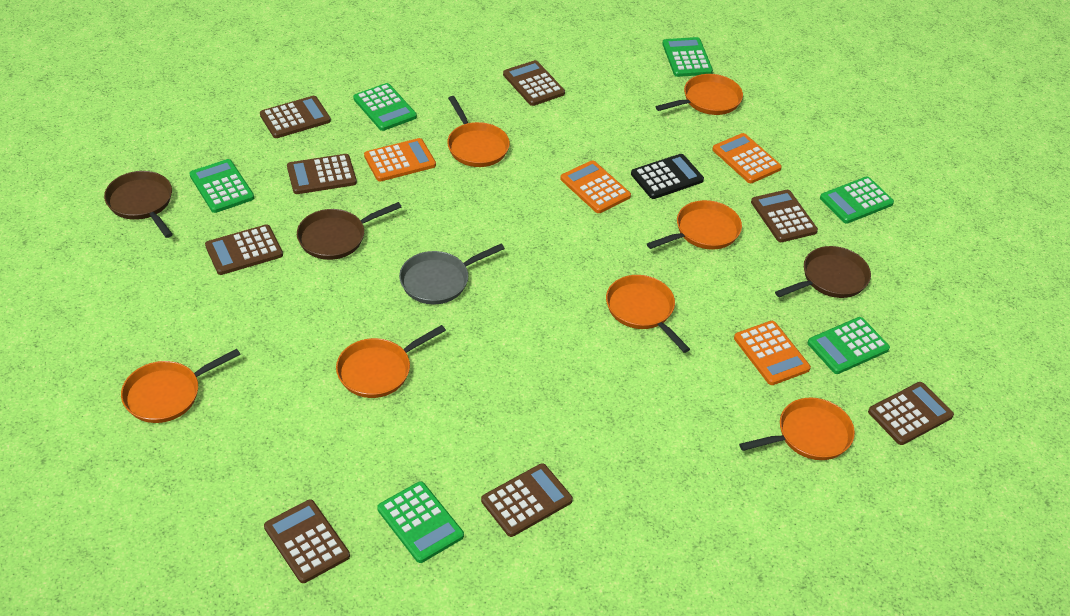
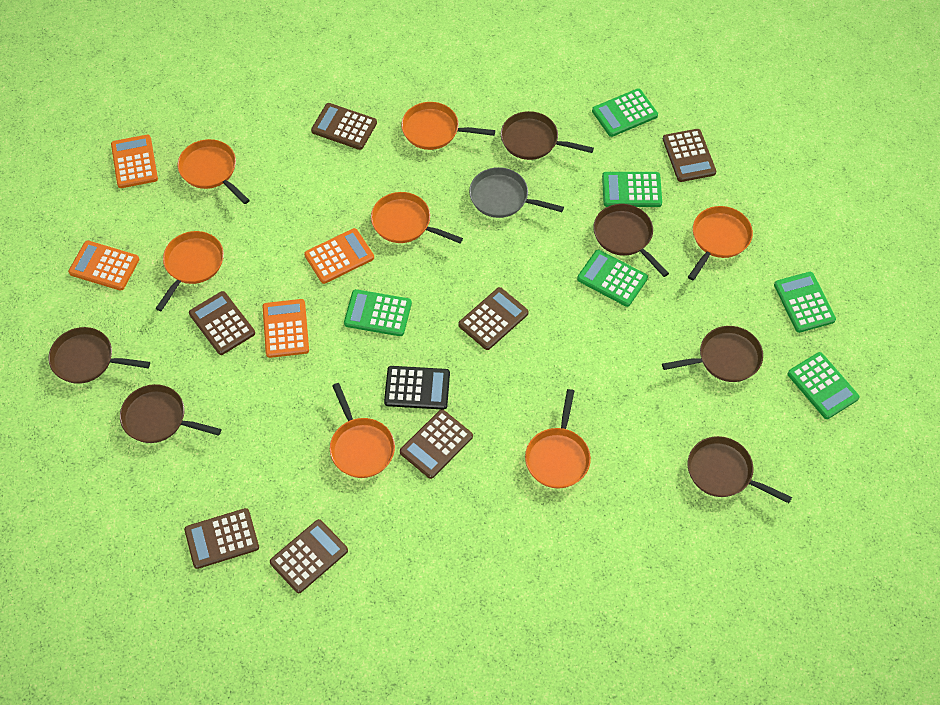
brown calculator: [205,224,283,275] [260,96,331,138] [264,499,350,583] [287,154,357,194] [481,463,573,537] [503,60,565,106] [751,190,818,242] [868,382,954,445] = 8 -> [184,508,259,569] [189,291,255,355] [270,519,348,593] [311,103,377,150] [400,409,473,479] [458,287,529,350] [663,129,716,182] = 7
brown pan: [104,171,173,238] [297,202,401,260] [775,246,871,298] = 3 -> [48,327,150,384] [120,384,221,443] [501,111,594,160] [593,204,669,277] [662,326,763,382] [688,436,792,503] = 6

